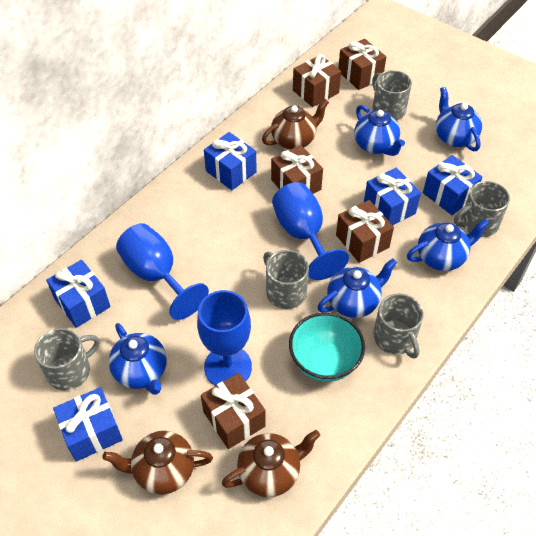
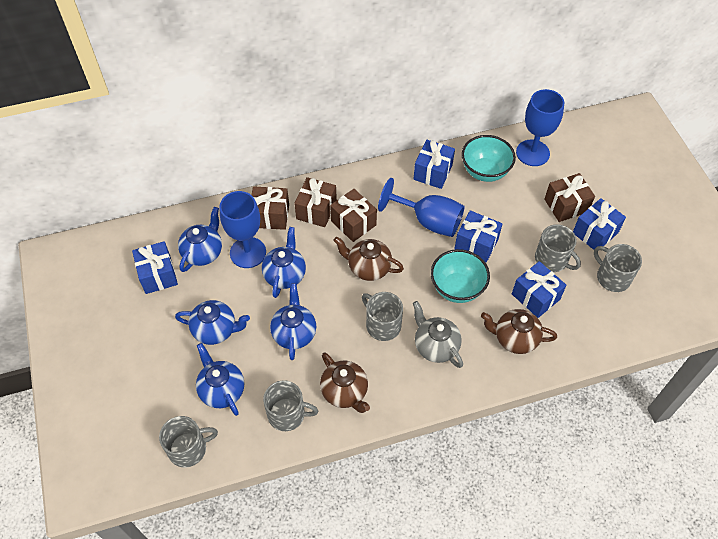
brown gift: [201,373,266,449] [271,145,323,194] [293,54,341,107] [336,200,394,263] [338,39,386,90] = 5 -> [252,186,289,230] [294,177,337,227] [330,189,377,242] [544,173,595,222] = 4
grey teapot: none = 0 -> [413,301,463,368] = 1
turquoise bowl: [289,312,365,382] = 1 -> [431,249,490,303] [462,135,516,182] = 2

